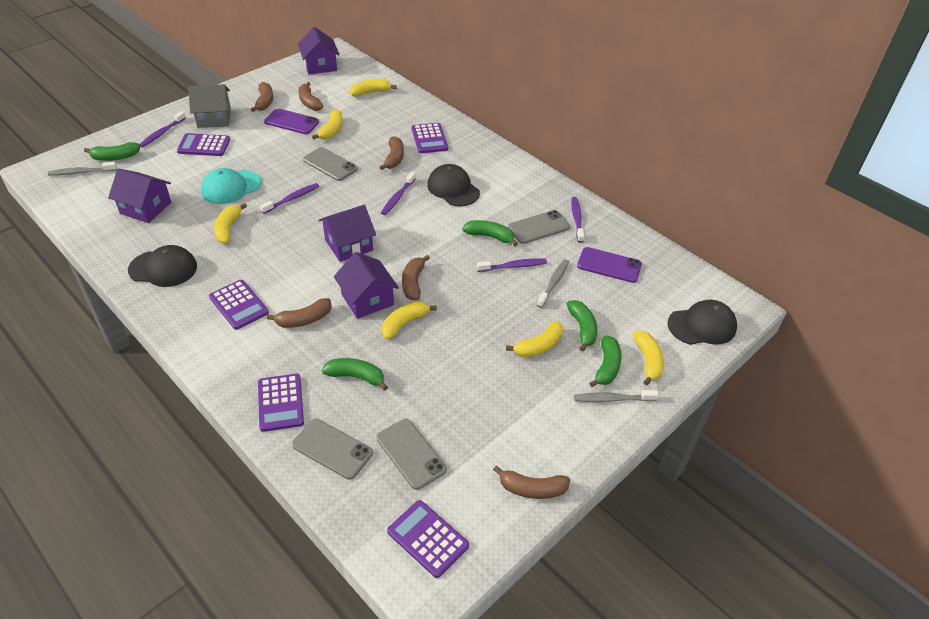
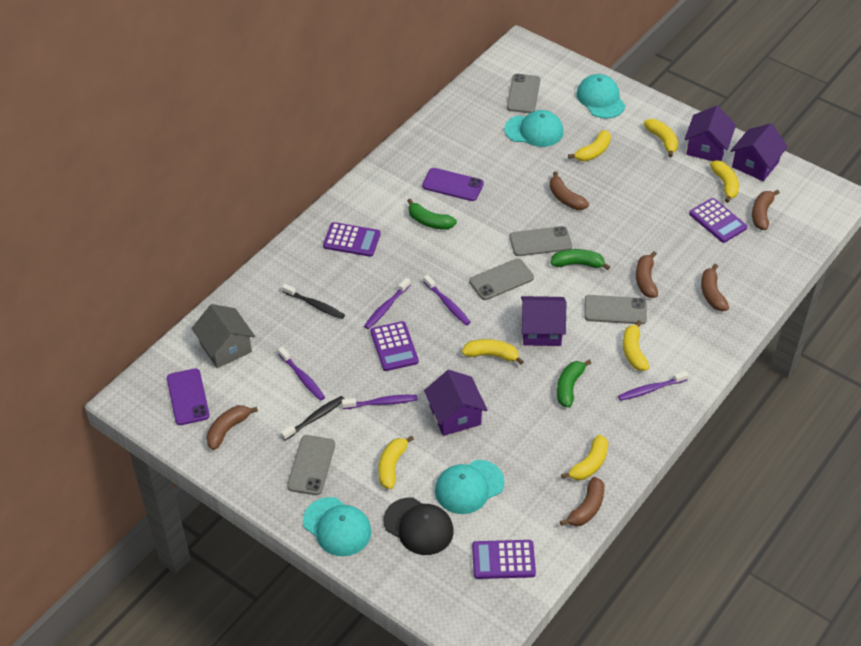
black cap: [128,245,197,287] [427,164,480,206] [668,300,737,345] = 3 -> [383,498,454,555] = 1
black toothbrush: none = 0 -> [281,396,344,440] [282,284,345,319] = 2
green banana: [84,142,140,161] [322,358,388,391] [462,220,518,246] [567,300,597,351] [589,336,622,387] = 5 -> [407,198,457,230] [550,249,610,270] [557,360,591,408] = 3
grey phone: [292,419,373,480] [303,147,358,181] [376,419,447,490] [508,210,570,244] = 4 -> [287,435,335,495] [469,259,534,300] [507,74,540,113] [509,226,572,256] [584,295,647,324] = 5
grey toothbrush: [48,162,117,176] [537,259,569,308] [574,390,658,402] = 3 -> none = 0
purple calculator: [177,133,230,156] [209,280,269,330] [258,374,304,432] [387,500,469,578] [412,123,448,153] = 5 -> [323,222,381,257] [370,321,419,371] [472,540,536,579] [689,198,747,243] = 4
turquoise cap: [201,168,261,204] = 1 -> [303,497,371,556] [435,460,504,514] [504,110,563,147] [576,74,625,119] = 4
yellow banana: [214,203,247,243] [312,110,343,139] [350,79,397,97] [382,301,437,339] [506,321,563,357] [633,331,664,385] = 6 -> [378,436,414,489] [462,339,524,365] [561,435,608,480] [568,130,611,161] [623,320,649,371] [644,119,678,157] [710,160,739,203] = 7

